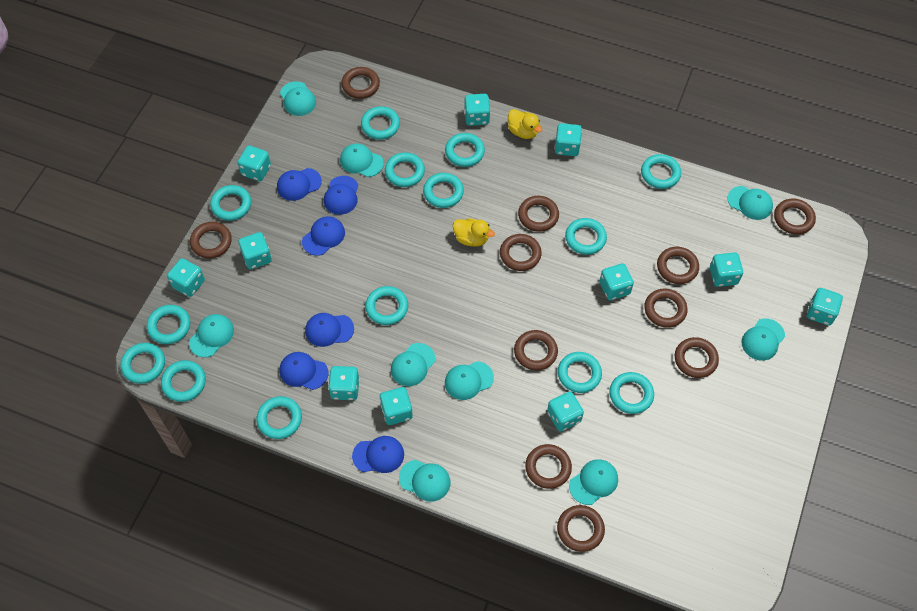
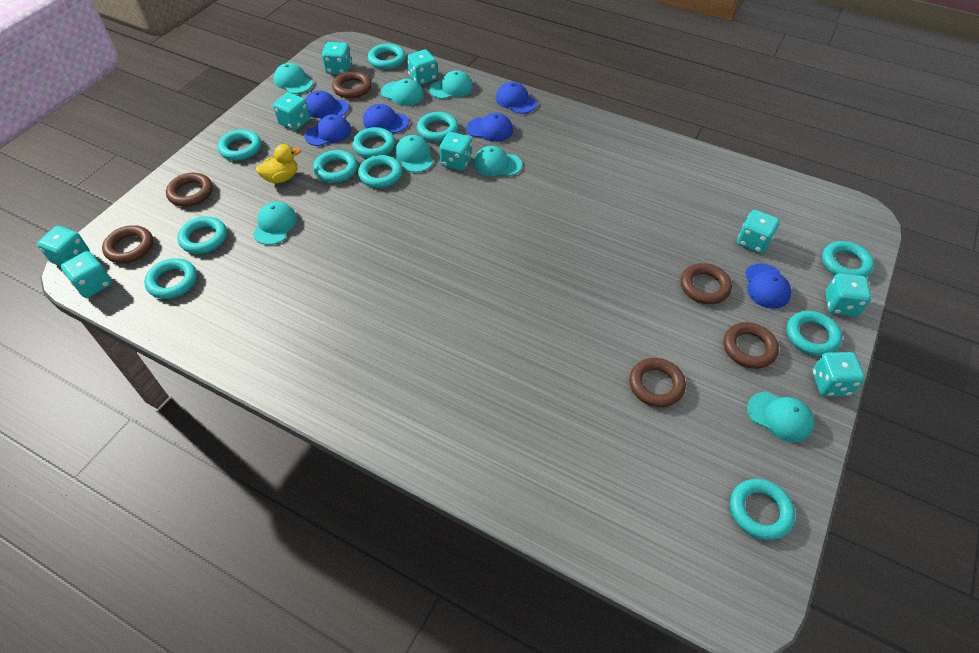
brown ring: [190,222,232,259] [341,67,380,99] [500,234,542,271] [514,330,558,371] [518,196,559,232] [525,444,572,489] [557,505,605,552] [644,289,688,328] [657,247,699,284] [675,337,719,378] [774,199,816,235] = 11 -> [102,225,153,264] [166,173,213,207] [332,71,372,99] [629,358,686,407] [681,263,732,304] [724,322,779,369] = 6
turquoise cap: [189,314,234,357] [280,81,316,116] [340,143,384,177] [391,343,435,386] [399,460,451,501] [445,361,494,400] [569,459,618,505] [727,186,773,220] [741,319,785,361] = 9 -> [253,202,297,245] [274,63,313,94] [381,79,424,106] [395,135,433,172] [429,70,473,99] [473,146,522,176] [747,392,814,442] = 7
turquoise dice: [167,258,205,297] [238,146,271,181] [238,232,272,269] [328,366,360,400] [380,387,413,425] [464,94,490,126] [547,391,584,432] [555,123,582,156] [600,263,634,300] [710,252,743,287] [807,288,843,326] = 11 -> [37,226,90,266] [61,251,112,298] [273,92,310,130] [322,42,352,74] [407,49,438,85] [439,132,472,171] [737,210,780,254] [812,352,865,396] [825,273,871,317] = 9
turquoise ring: [120,343,165,384] [147,305,190,344] [161,360,206,402] [210,185,251,221] [256,396,302,439] [361,106,400,140] [365,286,408,325] [385,153,425,187] [423,173,464,208] [445,133,485,167] [558,352,602,393] [565,218,607,255] [609,372,654,414] [641,154,681,189] = 14 -> [144,258,197,299] [177,216,227,254] [218,129,261,161] [313,150,357,183] [352,127,395,158] [358,155,402,188] [368,43,405,69] [417,112,458,142] [730,479,795,540] [787,311,842,356] [822,241,874,277] = 11
yellow duck: [453,218,495,247] [508,109,542,139] = 2 -> [256,144,301,183] = 1

